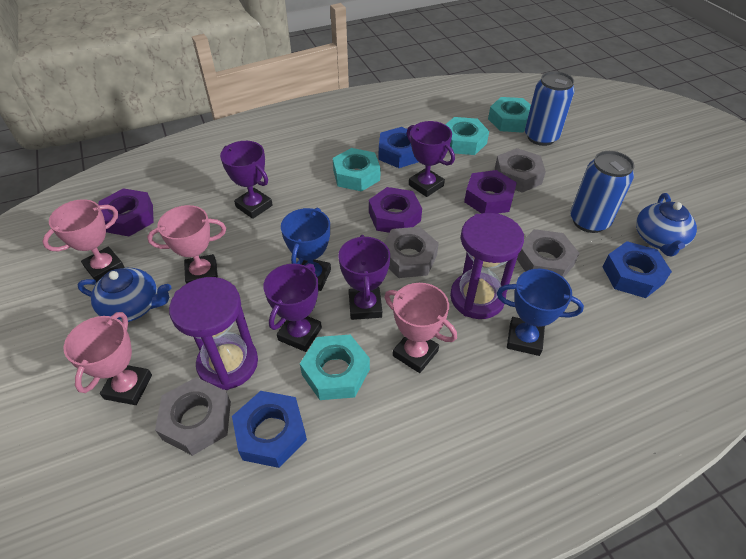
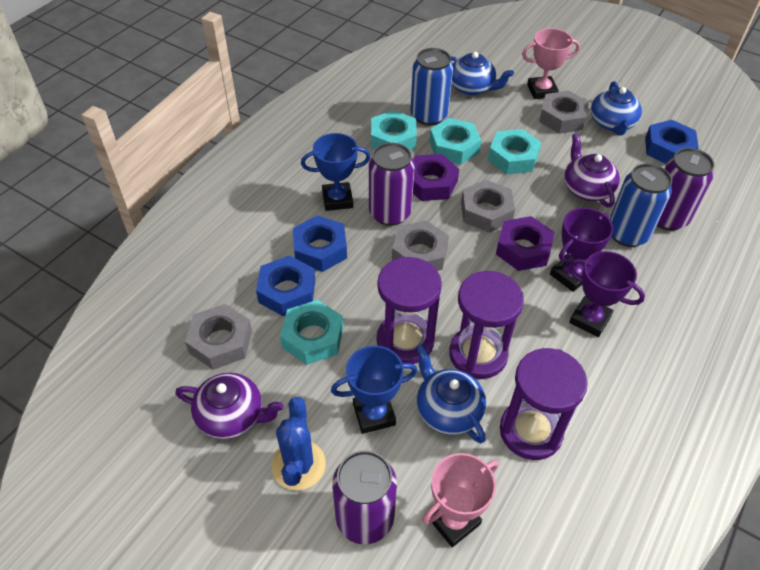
blue cactus: none = 0 -> [272,397,326,490] = 1
blue teapot: [77,268,171,322] [636,193,697,257] = 2 -> [417,345,486,443] [451,52,514,95] [591,81,642,135] = 3
pink trophy: [42,199,125,283] [64,312,152,405] [147,205,226,284] [385,283,457,373] = 4 -> [422,453,498,547] [522,28,580,99] = 2
purple can: none = 0 -> [332,450,397,544] [369,143,415,226] [657,148,715,231] = 3
purple hourglass: [169,277,258,390] [450,213,524,319] = 2 -> [377,257,442,364] [449,271,524,379] [500,348,588,460] = 3
purple nut: [98,188,154,237] [369,187,422,233] [464,170,517,214] = 3 -> [413,154,459,201] [496,216,554,271] = 2
purple teapot: none = 0 -> [175,373,284,439] [564,134,620,207] = 2
purple trophy: [220,141,273,219] [263,263,322,352] [338,235,390,320] [407,121,455,197] = 4 -> [550,208,613,292] [568,251,645,337] = 2

